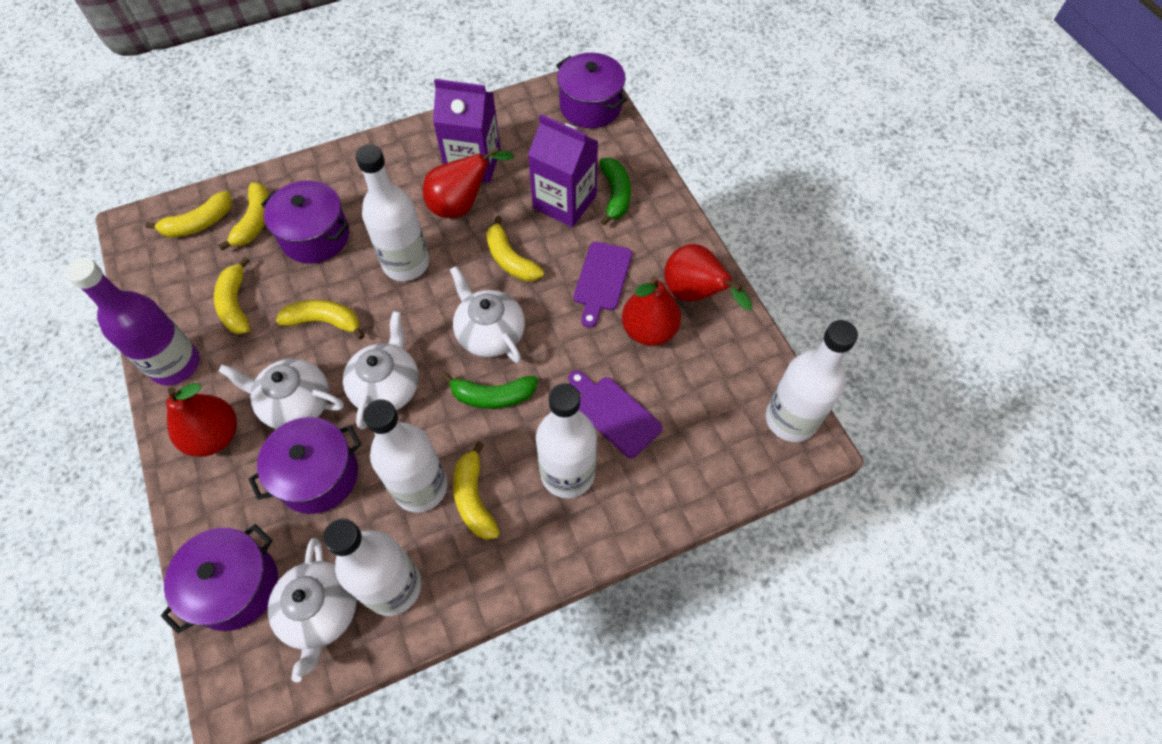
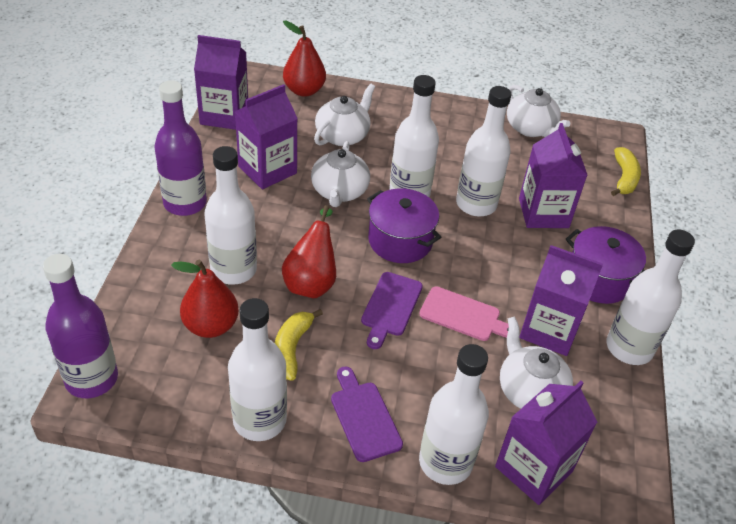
green banana: [442,373,538,409] [599,158,631,226] = 2 -> none = 0
pink cutting board: none = 0 -> [419,286,509,341] = 1
purple bottle: [65,257,200,386] = 1 -> [43,254,118,398] [154,80,207,216] = 2
purple carton: [433,79,500,183] [528,114,598,227] = 2 -> [194,35,248,130] [235,84,298,189] [495,381,597,505] [519,123,587,228] [520,245,603,356] = 5
purple pot: [161,524,278,634] [249,417,361,514] [261,180,349,263] [556,53,627,128] = 4 -> [367,188,441,263] [566,226,646,304] = 2
red pear: [166,383,237,457] [423,147,514,218] [622,276,681,346] [664,244,752,310] = 4 -> [171,260,239,338] [282,205,336,298] [283,21,326,97] = 3
white bottle: [323,518,421,616] [355,144,429,281] [363,399,448,512] [536,383,597,498] [766,320,858,442] = 5 -> [204,146,257,285] [228,298,287,441] [389,75,439,197] [419,344,489,485] [456,86,511,216] [607,229,695,365] = 6
yellow banana: [145,191,232,238] [214,257,250,334] [219,182,269,251] [276,300,365,339] [453,442,500,540] [486,216,544,282] = 6 -> [275,309,323,381] [611,147,641,196] = 2

